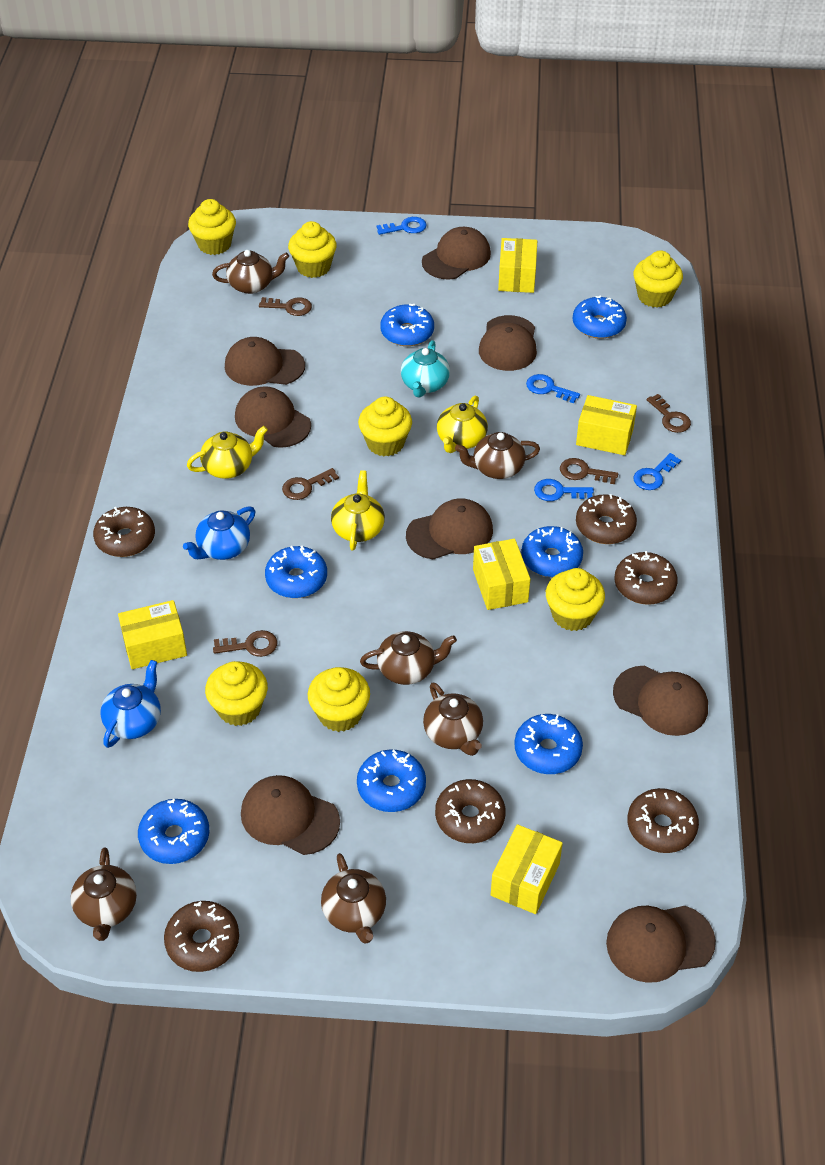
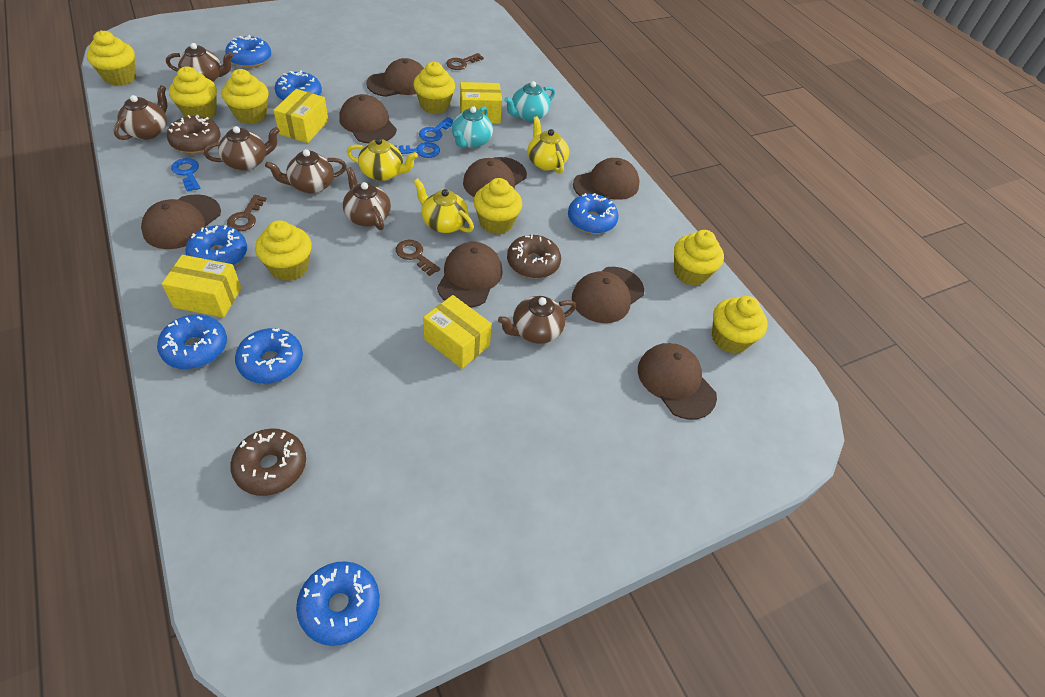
blue key: [376,217,427,235] [526,374,580,403] [534,479,594,501] [633,453,681,490] = 4 -> [171,158,201,192] [394,142,440,158] [419,117,454,142] = 3
blue teapot: [101,660,161,748] [183,506,255,560] = 2 -> none = 0
brown donut: [93,507,155,557] [164,901,239,972] [435,779,506,843] [576,494,637,544] [614,551,678,605] [627,788,699,853] = 6 -> [167,115,221,153] [230,429,306,496] [507,235,561,279] = 3
brown key: [213,630,277,657] [259,297,312,316] [282,468,339,500] [560,458,618,484] [647,394,691,433] = 5 -> [227,195,267,231] [396,240,440,276] [446,53,484,70] = 3
turquoise teapot: [401,340,450,397] = 1 -> [452,106,493,148] [504,81,555,121] = 2
yellow box: [118,600,187,669] [473,539,530,610] [491,824,563,914] [498,238,537,293] [576,395,637,455] = 5 -> [162,255,241,318] [273,89,328,143] [423,295,492,369] [460,82,502,124] = 4
yellow cupcake: [188,199,236,255] [205,661,268,726] [288,221,337,278] [308,667,370,732] [358,396,412,456] [546,568,605,631] [633,251,683,308] = 7 -> [87,30,136,86] [169,67,217,119] [222,69,269,124] [255,220,312,281] [413,62,455,114] [473,178,522,235] [674,230,724,286] [712,296,768,354] = 8

